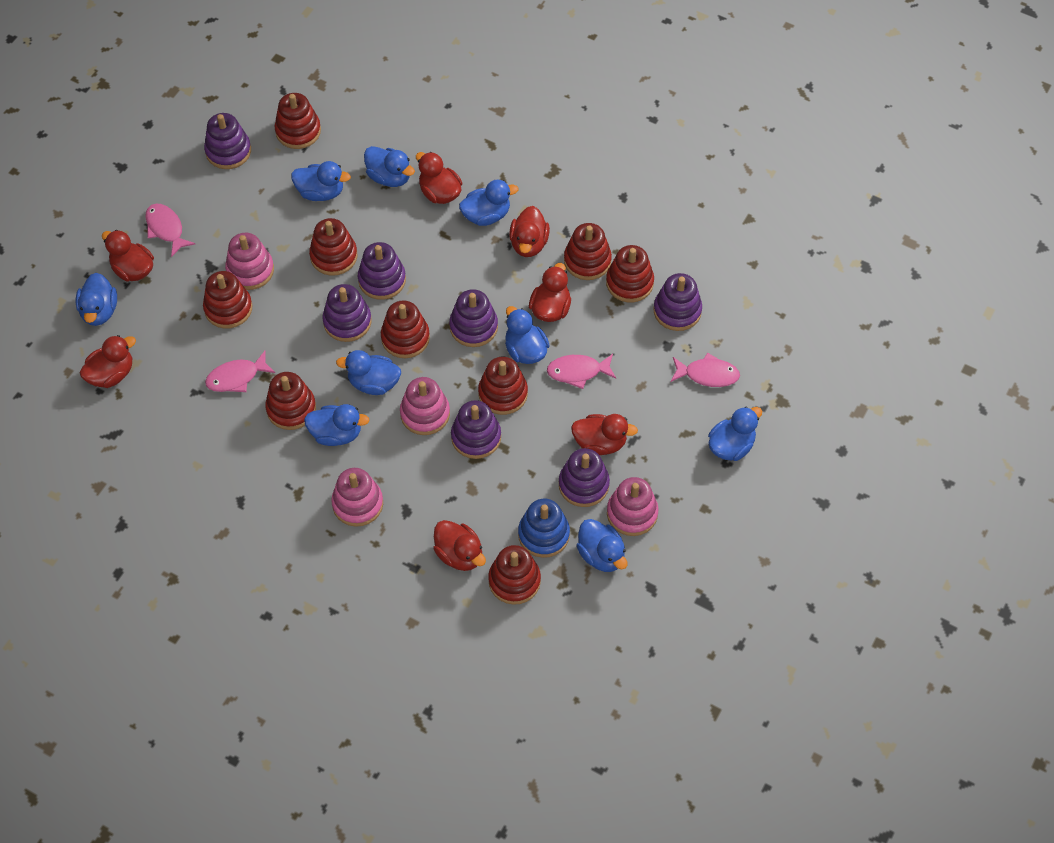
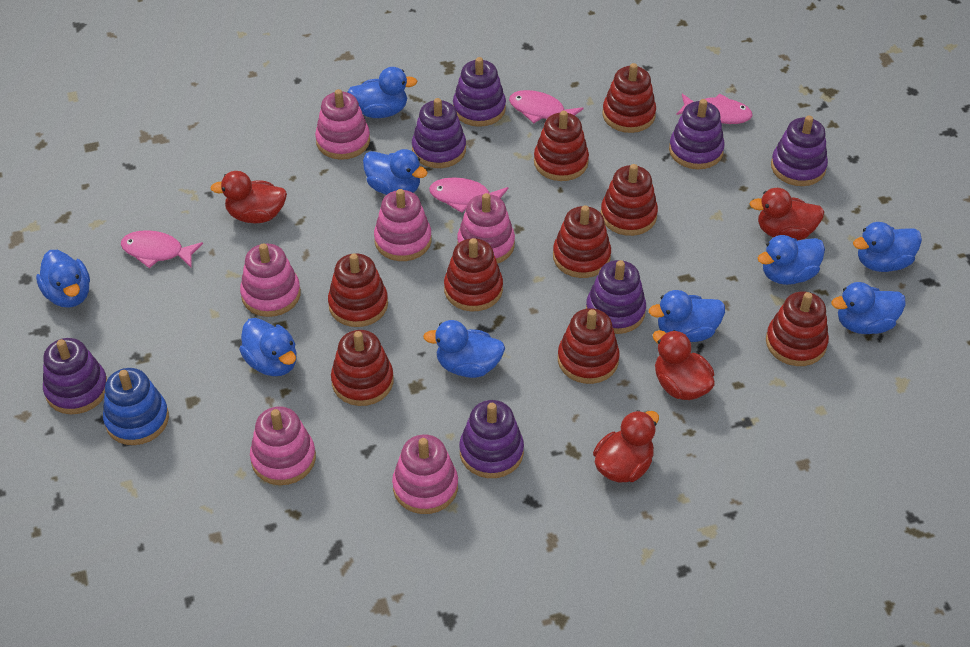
pink stacking toy: [225,233,274,290] [331,468,383,527] [400,377,450,435] [607,477,659,536] = 4 -> [240,243,301,317] [250,406,316,485] [315,89,370,160] [374,189,432,261] [392,434,458,514] [457,193,515,264] = 6
red duck: [80,335,136,388] [102,230,154,282] [416,152,462,204] [433,520,486,571] [509,206,550,257] [529,263,571,322] [571,414,638,455] = 7 -> [210,171,287,223] [593,410,659,482] [653,330,715,400] [750,188,824,241] = 4

